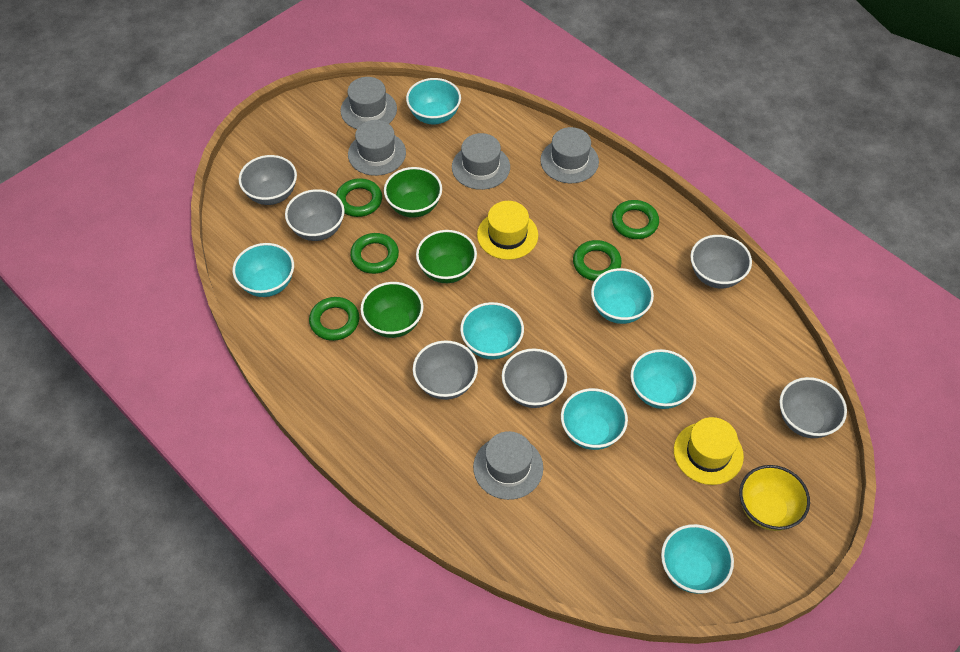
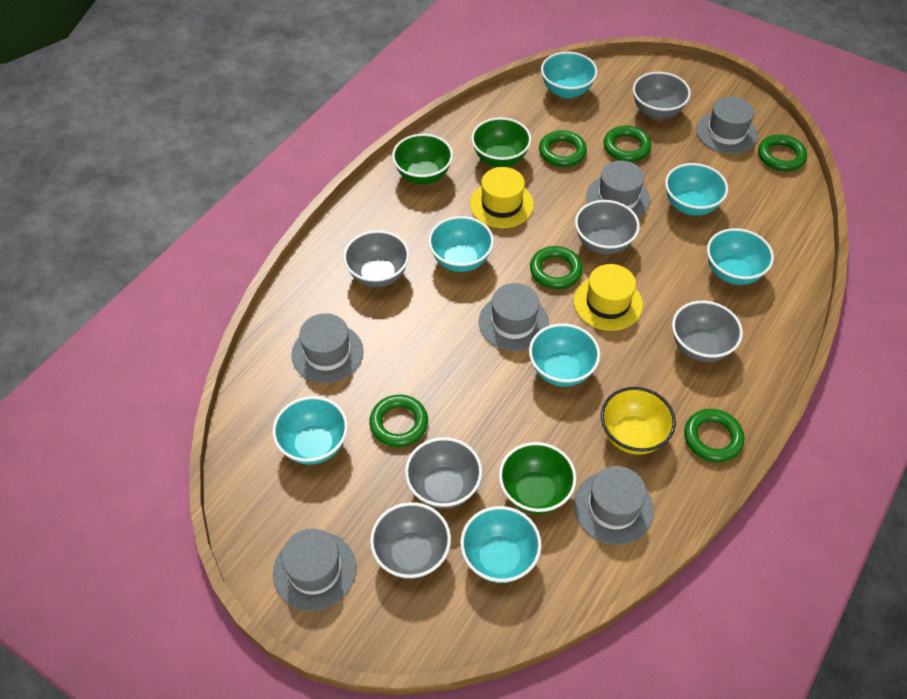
green ring: [309,297,359,341] [336,178,382,217] [350,233,399,274] [573,240,622,281] [612,200,659,239] = 5 -> [369,395,428,447] [530,246,583,289] [539,130,587,167] [604,126,651,162] [684,409,744,462] [758,134,807,171] = 6
grey hat: [340,77,397,129] [348,120,406,176] [452,133,510,190] [473,431,543,500] [540,127,599,183] = 5 -> [273,529,356,611] [291,313,363,383] [479,283,549,351] [574,466,654,545] [586,160,650,217] [696,96,758,154] = 6

